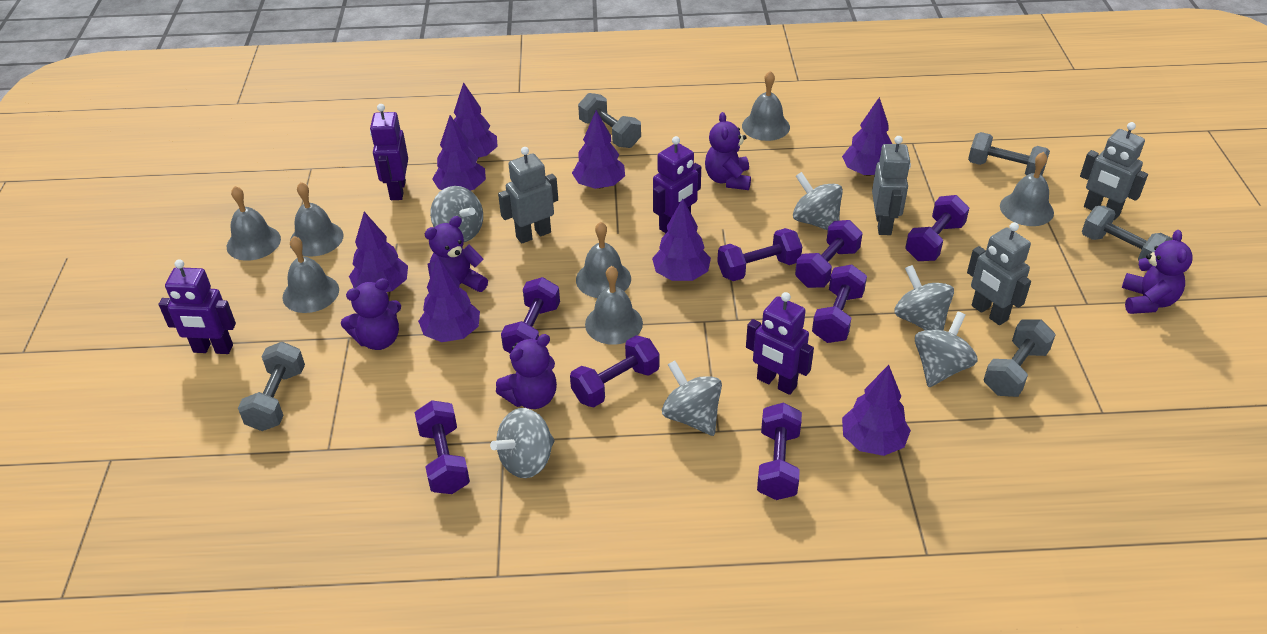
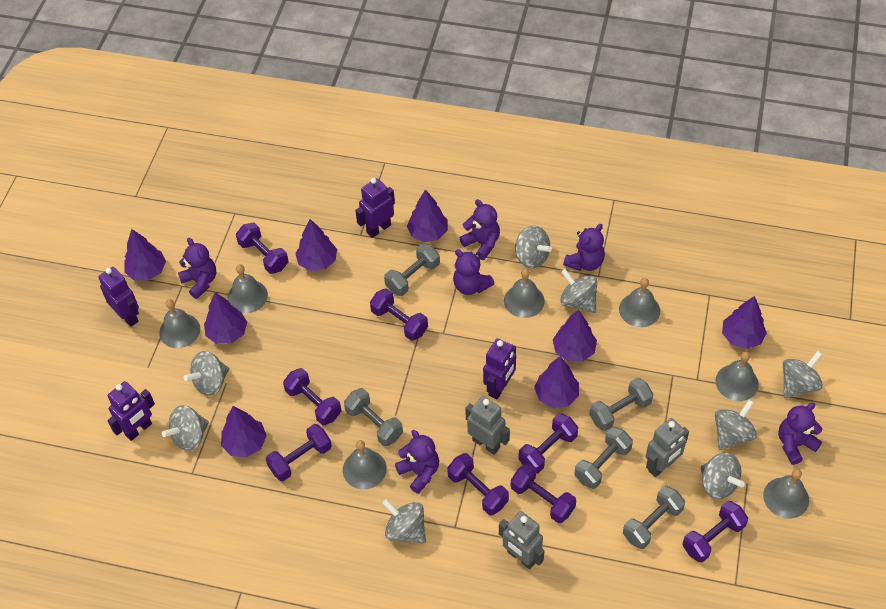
grey robot: [498,147,558,244] [872,136,911,235] [967,222,1031,325] [1080,122,1148,220] = 4 -> [465,396,510,455] [499,511,544,569] [646,418,689,477] = 3
grey spinning top: [430,186,483,242] [490,408,555,478] [662,360,722,436] [793,172,843,230] [894,265,954,331] [915,312,978,387] = 6 -> [162,405,209,451] [184,351,229,396] [382,499,426,544] [515,226,552,268] [560,269,598,313] [700,453,745,499] [715,400,757,450] [783,351,823,398] = 8
purple teddy bear: [341,278,401,350] [425,216,488,292] [496,334,557,409] [705,112,751,190] [1122,230,1193,314] = 5 -> [178,238,216,299] [395,430,439,494] [453,249,495,295] [460,199,500,260] [563,224,605,271] [778,403,823,465] = 6

